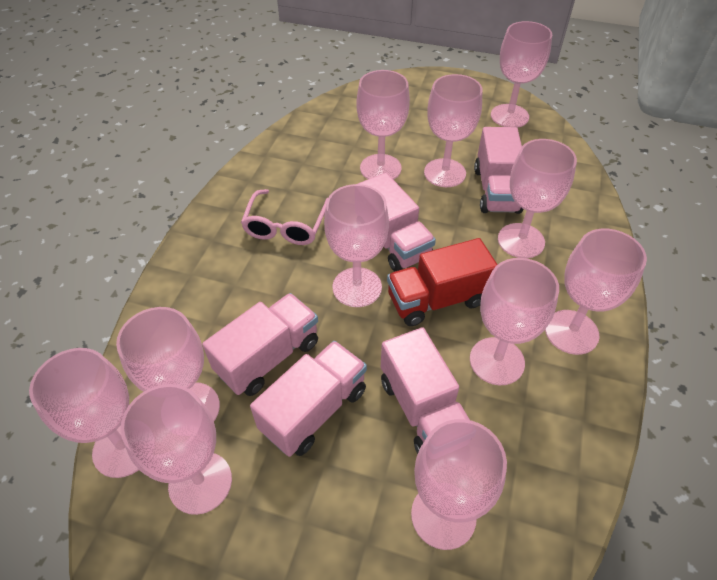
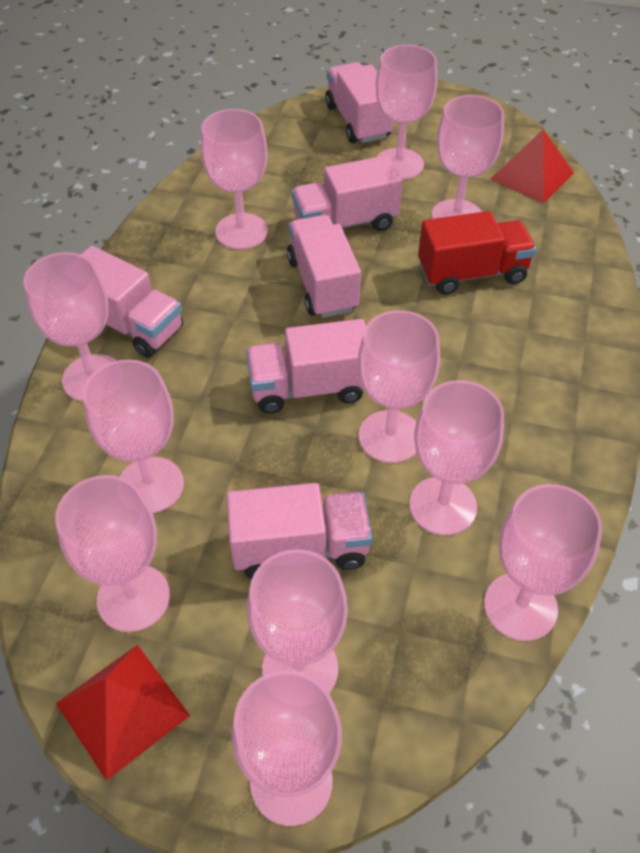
pink glasses: [241,189,328,245] = 1 -> none = 0
pink truck: [202,293,318,396] [250,341,367,457] [358,173,436,272] [381,327,470,454] [474,127,523,214] = 5 -> [81,246,183,357] [226,483,372,579] [246,319,366,414] [287,215,361,318] [291,155,402,231] [325,62,393,143] = 6
red pyramid: none = 0 -> [56,645,190,781] [491,129,574,204] = 2

